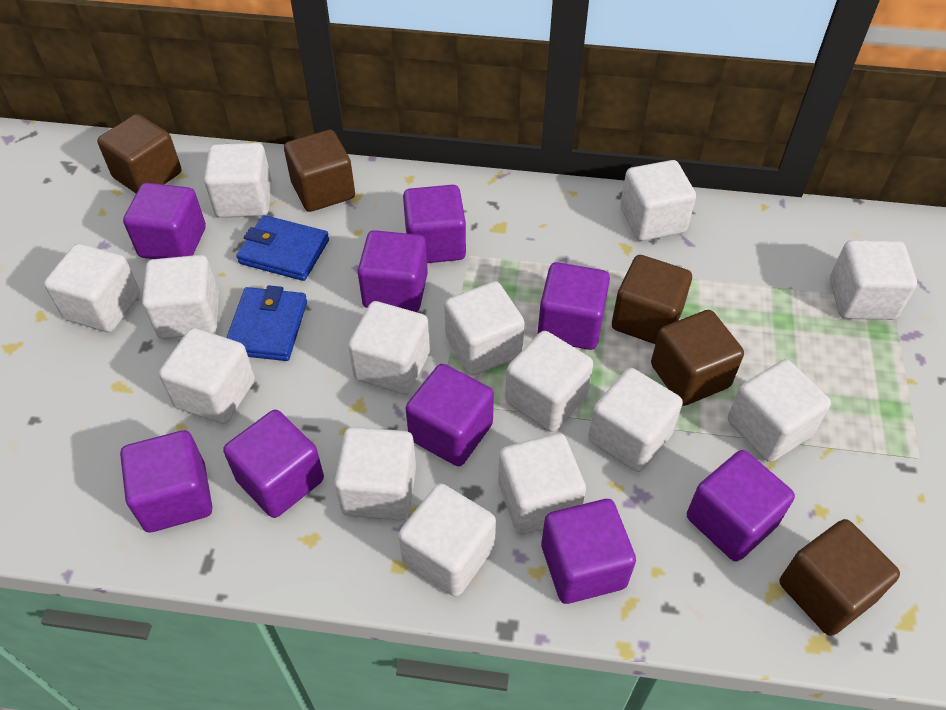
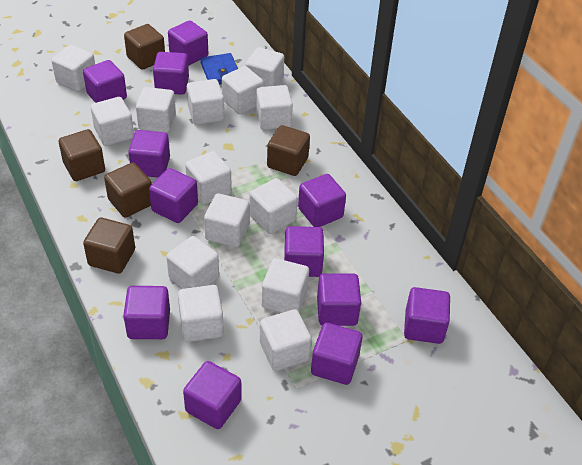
blue wallet: [226,285,307,361] [236,215,329,281] = 2 -> [200,53,238,85] = 1
purple cube: [120,430,212,532] [123,183,206,259] [223,410,324,518] [358,230,428,312] [403,185,466,263] [406,364,494,466] [538,262,610,350] [541,499,636,604] [687,450,795,561] = 9 -> [83,60,127,103] [123,286,170,339] [128,130,170,178] [149,168,198,223] [153,52,189,95] [168,20,208,66] [183,361,241,429] [284,226,324,277] [298,174,346,227] [311,323,363,385] [317,274,361,326] [404,287,450,344] = 12

